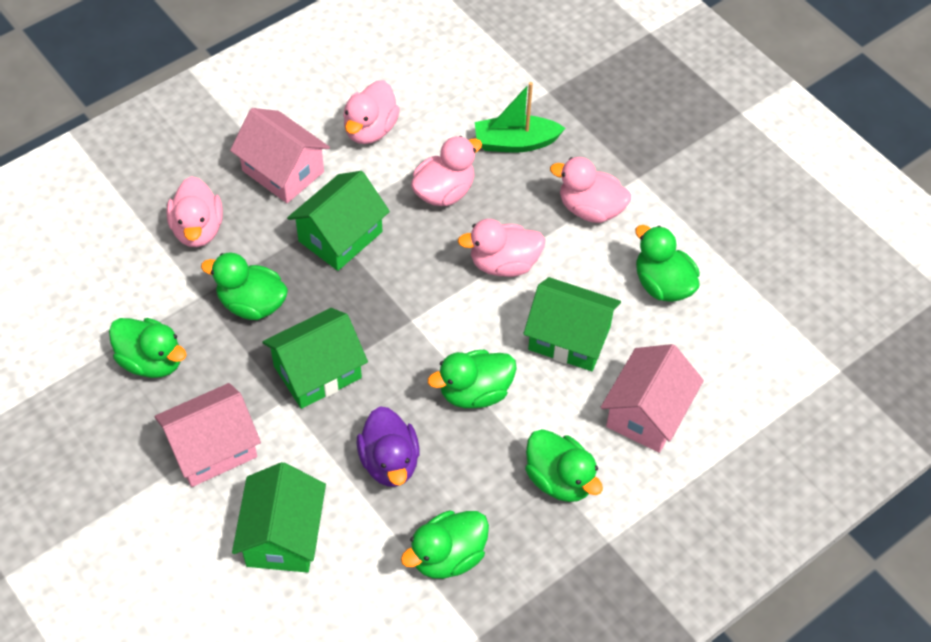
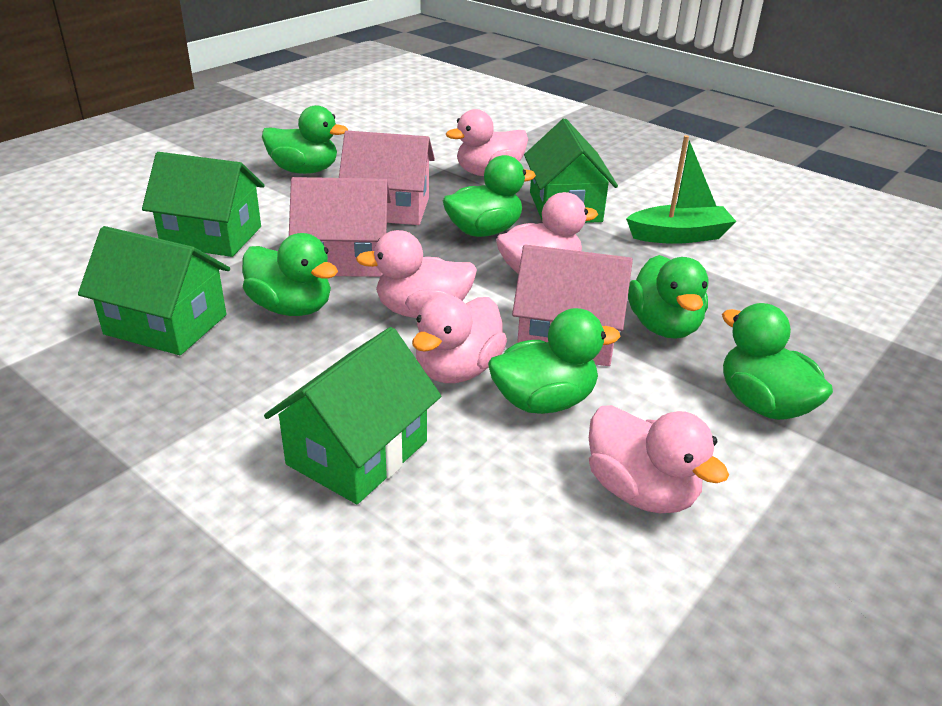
purple duck: [356,407,420,487] = 1 -> none = 0

